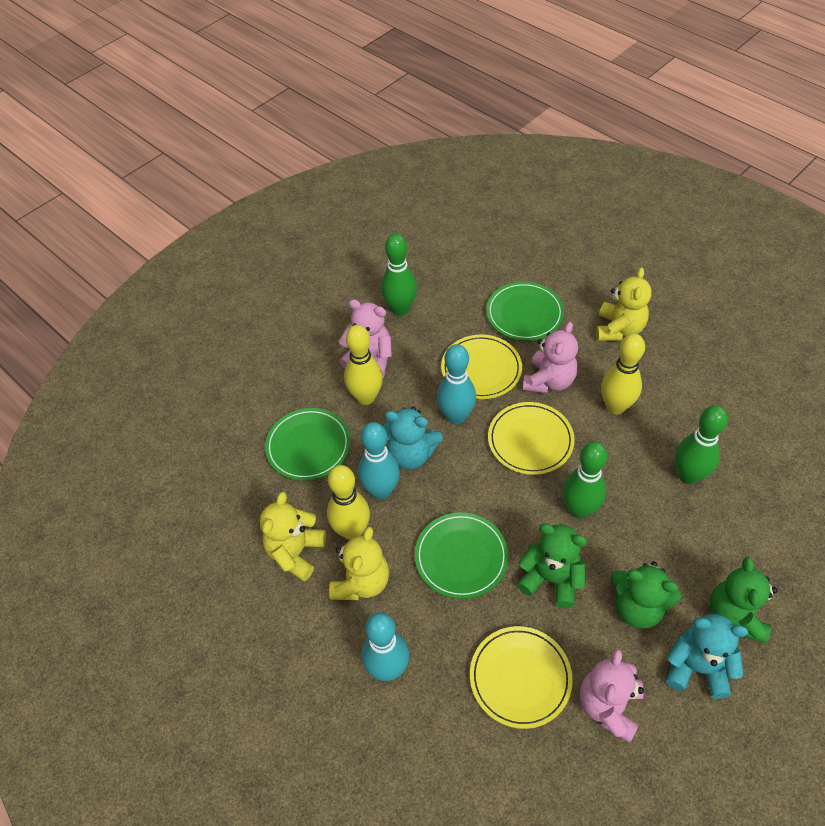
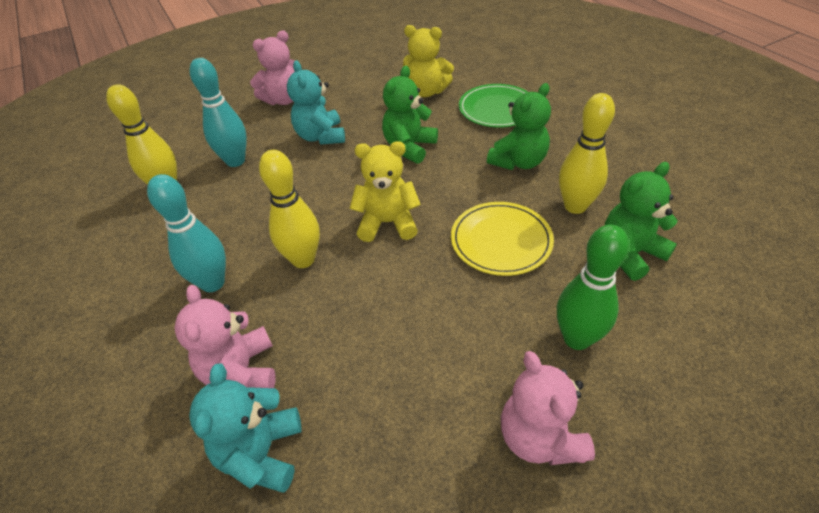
green bowling pin: [381,234,417,316] [563,442,607,519] [675,405,728,484] = 3 -> [557,225,629,350] = 1
green plate: [265,408,350,481] [415,512,508,599] [486,282,564,341] = 3 -> [459,84,528,128] = 1
turquoise bowling pin: [358,422,400,499] [362,612,409,681] [437,344,476,424] = 3 -> [147,174,226,292] [189,58,247,167] = 2
yellow plate: [441,334,522,399] [470,626,573,729] [488,402,575,475] = 3 -> [451,202,554,276] = 1
yellow teddy bear: [260,492,326,581] [329,527,389,600] [596,267,652,341] = 3 -> [350,141,421,242] [403,25,454,97] = 2

